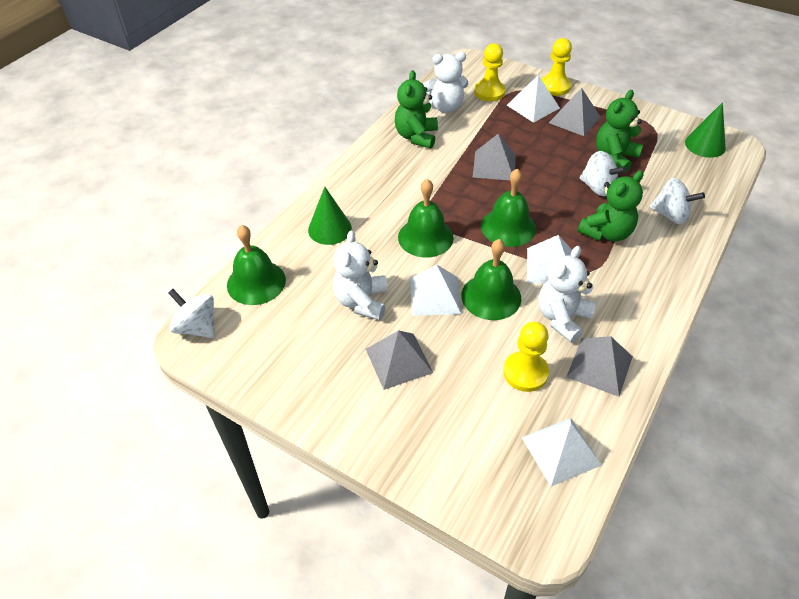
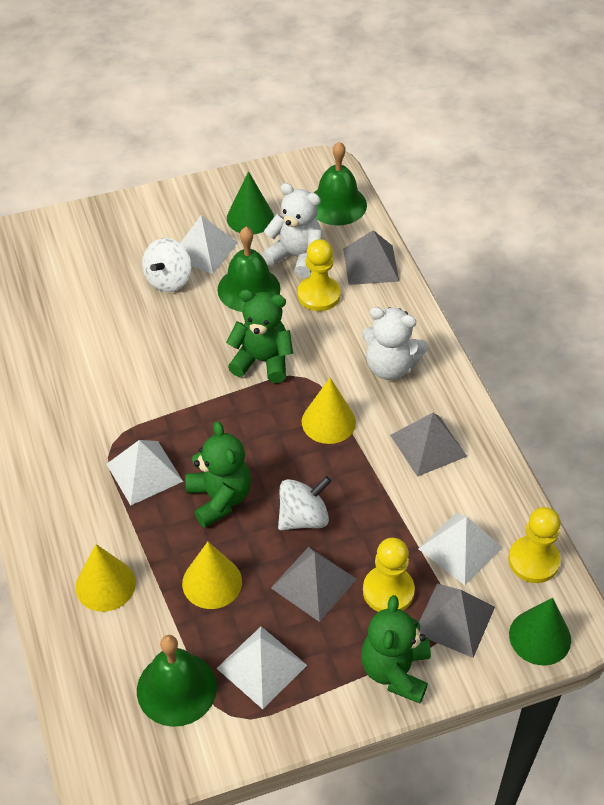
green bell: [227,225,286,305] [398,179,454,258] [461,239,521,320] [481,168,536,247] = 4 -> [137,635,217,727] [217,227,281,312] [314,142,367,226] = 3
white spinning top: [168,289,215,338] [580,151,626,196] [650,178,705,224] = 3 -> [142,238,192,292] [278,476,331,530] = 2
white teddy bear: [333,230,388,320] [423,52,468,113] [539,246,596,343] = 3 -> [262,183,323,278] [362,307,428,380] = 2
yellow cone: none = 0 -> [75,544,136,612] [182,542,242,609] [302,378,356,444] = 3

